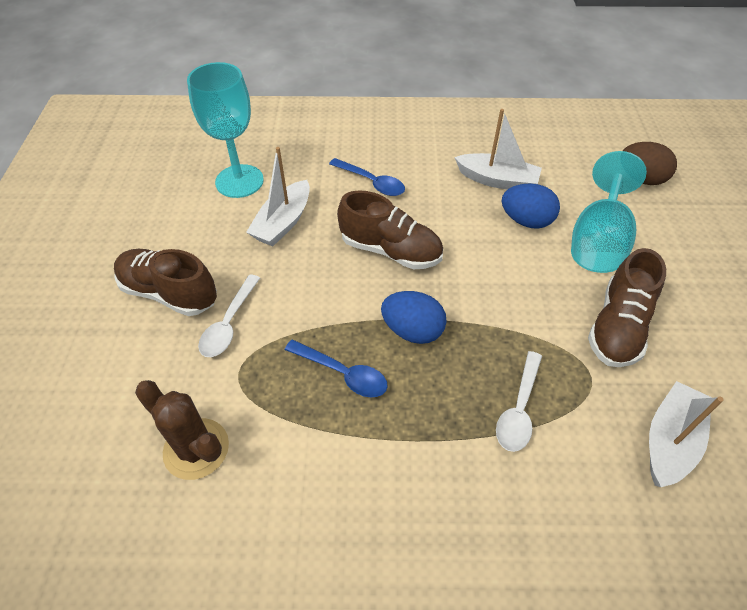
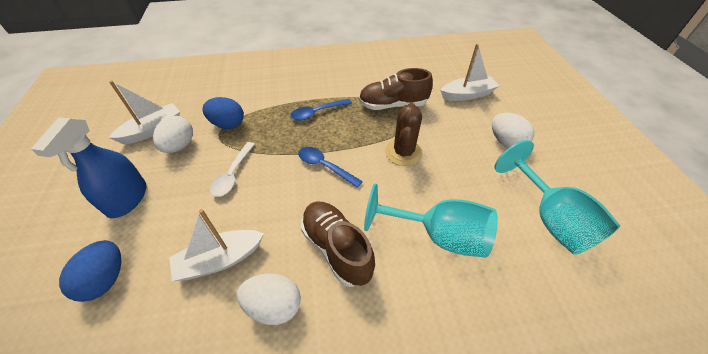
blue spray bottle: none = 0 -> [31,117,146,218] = 1
brown egg: [623,142,677,185] = 1 -> none = 0
brown shoe: [114,249,217,316] [337,190,443,269] [588,248,666,367] = 3 -> [301,202,375,287] [359,68,433,110] = 2
white egg: none = 0 -> [153,116,193,153] [237,273,301,325] [492,113,534,148] = 3
white spoon: [198,274,260,357] [496,351,542,452] = 2 -> [210,142,255,197] = 1

